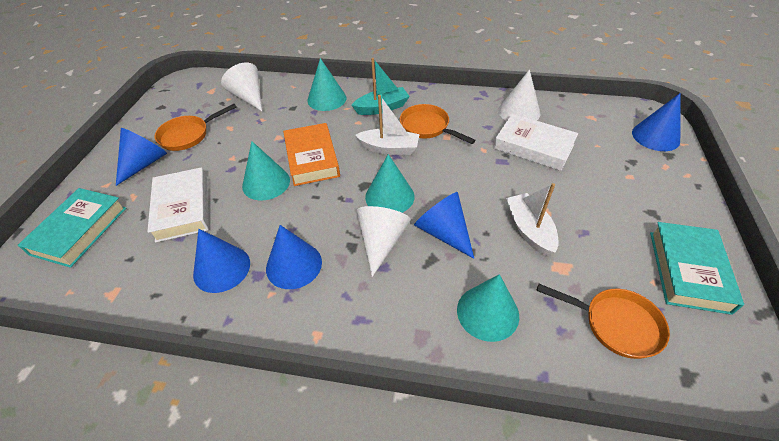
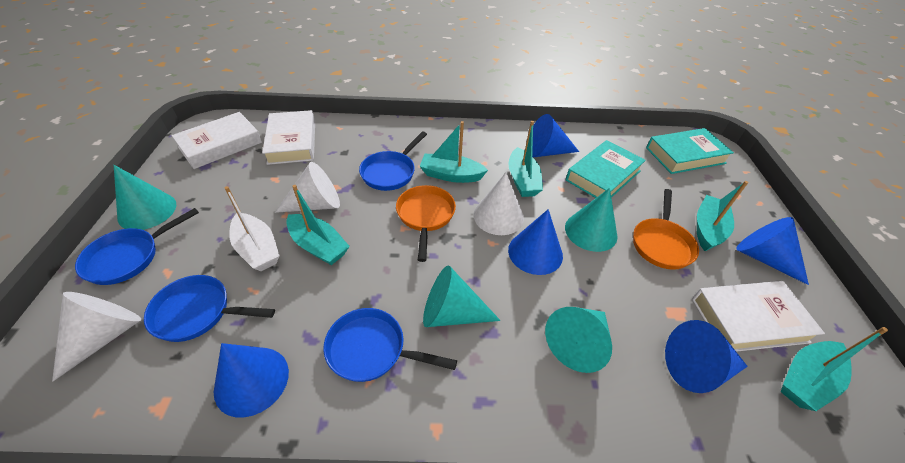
blue pan: none = 0 -> [75,208,199,285] [144,275,275,342] [323,308,457,382] [359,131,427,191] = 4
orange book: [283,123,340,186] = 1 -> none = 0
orange pan: [155,104,237,151] [400,104,476,144] [536,284,670,359] = 3 -> [396,185,456,262] [633,189,699,270] = 2
turquoise boat: [352,58,410,115] = 1 -> [286,185,350,265] [420,121,488,183] [509,120,543,197] [697,181,749,251] [781,327,888,411] = 5
white boat: [355,95,420,155] [506,183,559,256] = 2 -> [225,186,279,271] = 1
white book: [147,167,209,243] [494,113,578,171] = 2 -> [171,112,262,169] [262,110,315,165] [692,281,825,352] = 3

